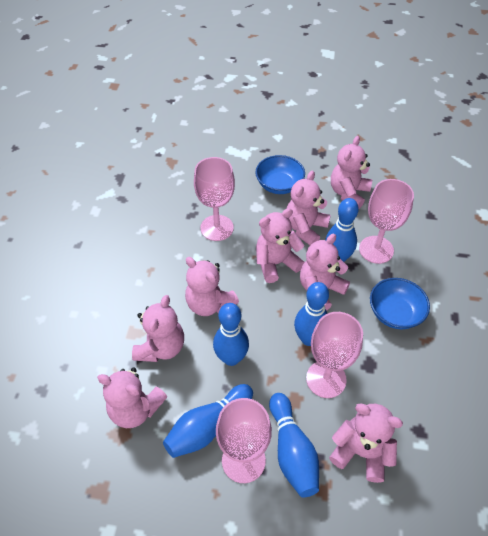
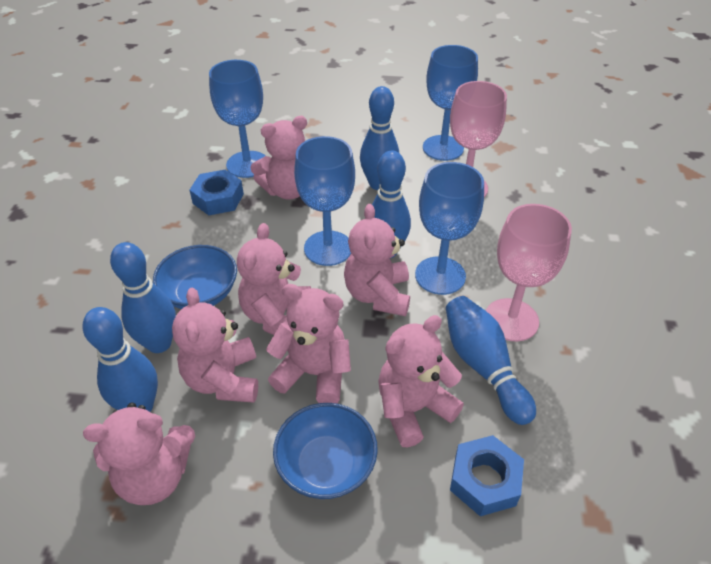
blue goblet: none = 0 -> [209,60,266,178] [294,136,355,266] [415,162,484,295] [423,45,478,161] = 4
blue nut: none = 0 -> [189,170,244,215] [450,435,524,516] = 2
pink goblet: [194,157,235,241] [216,398,272,483] [306,312,363,398] [359,179,414,264] = 4 -> [450,81,507,197] [486,204,572,341] = 2
pink teddy bear: [97,368,168,428] [132,295,184,362] [185,257,239,316] [256,208,305,283] [287,171,331,245] [300,234,350,311] [329,403,403,483] [331,136,372,209] = 8 -> [83,403,195,505] [172,287,258,403] [237,223,311,335] [250,116,307,199] [266,284,351,404] [344,204,410,316] [378,315,464,447] = 7

